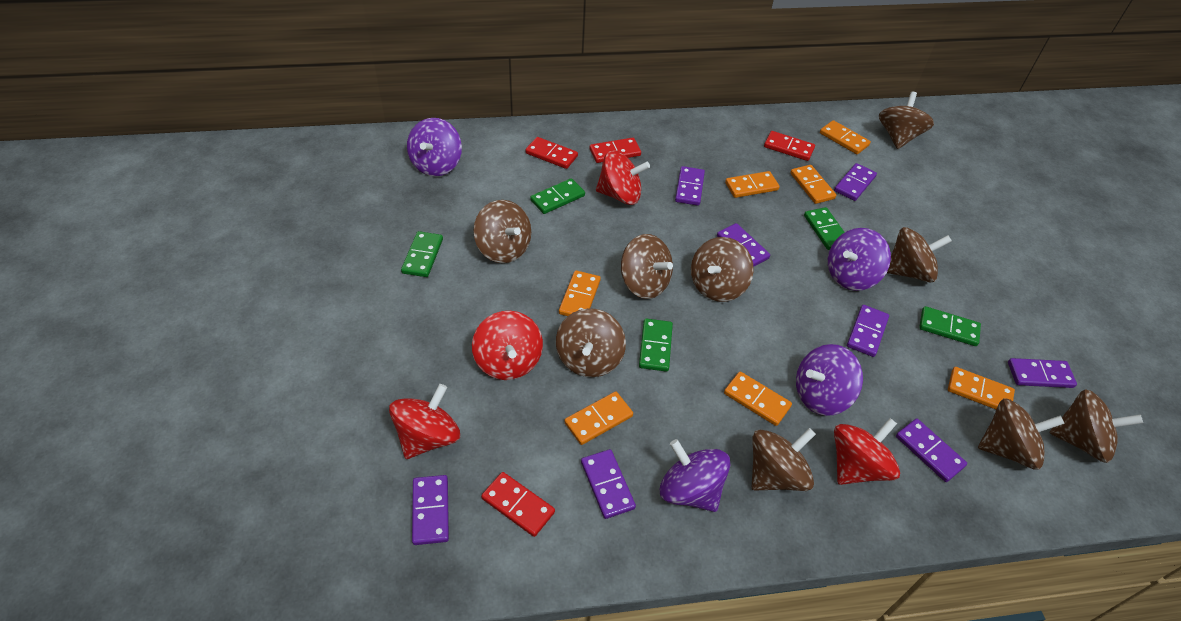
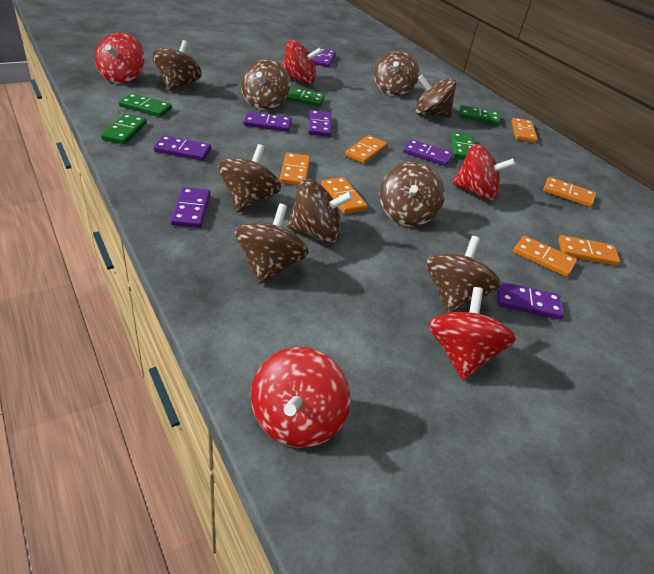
purple domino: [412,475,449,545] [581,449,636,519] [675,166,705,206] [717,223,770,267] [834,163,877,201] [847,305,889,357] [896,418,967,482] [1008,358,1077,388] = 8 -> [153,135,211,161] [171,187,211,228] [243,111,292,132] [308,110,331,137] [313,48,336,67] [403,139,453,166] [497,281,564,320] = 7
purple spinning top: [407,118,462,176] [660,439,730,512] [796,344,863,416] [828,228,891,291] = 4 -> none = 0
red domino: [481,472,555,537] [525,137,578,169] [590,138,641,163] [764,131,815,161] = 4 -> none = 0
red spinning top: [389,384,460,459] [472,311,543,380] [596,150,650,205] [834,418,900,485] = 4 -> [95,32,145,83] [251,347,351,448] [283,40,323,84] [428,287,516,380] [453,144,516,201] = 5

